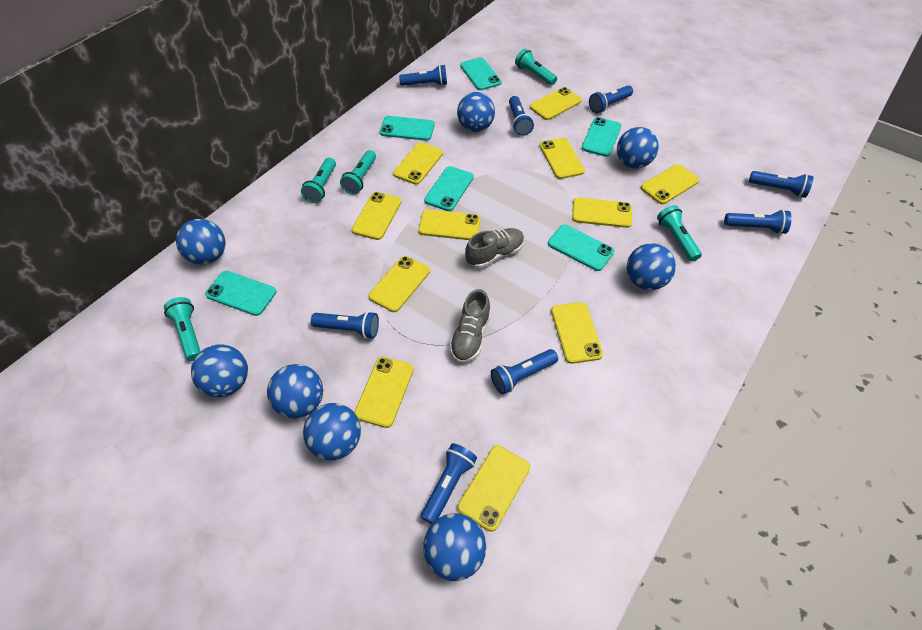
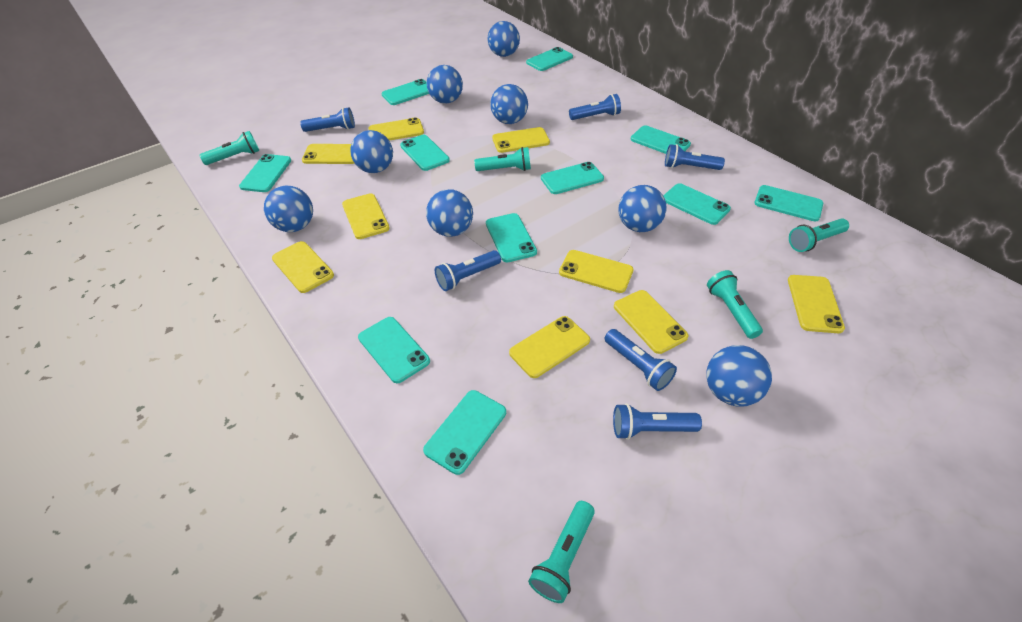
blue flashlight: [311,311,379,339] [399,65,447,86] [421,443,477,524] [491,349,558,394] [509,96,534,136] [589,85,633,113] [724,210,792,234] [749,171,813,198] = 8 -> [300,108,355,132] [435,250,501,291] [569,94,621,120] [604,329,677,391] [613,403,702,440] [665,144,725,170] = 6
grey shoe: [449,289,491,363] [465,228,524,268] = 2 -> none = 0
turquoise phone: [205,271,276,316] [380,116,435,141] [424,166,474,211] [460,57,502,90] [548,224,614,271] [582,117,621,157] = 6 -> [239,154,291,192] [358,317,430,383] [381,79,429,105] [400,135,450,171] [423,390,506,475] [486,213,537,262] [526,47,573,71] [541,162,604,194] [631,125,691,154] [663,183,731,225] [754,185,823,221] = 11
yellow phone: [352,192,402,240] [354,357,414,428] [368,256,430,312] [393,142,443,185] [418,209,481,240] [458,445,530,531] [530,87,582,120] [540,138,585,179] [551,302,603,364] [572,197,632,228] [641,164,699,204] = 11 -> [272,241,334,293] [302,144,354,164] [342,193,390,239] [368,117,424,141] [492,127,550,153] [509,316,590,378] [559,250,633,293] [614,290,688,354] [788,275,845,333] = 9

